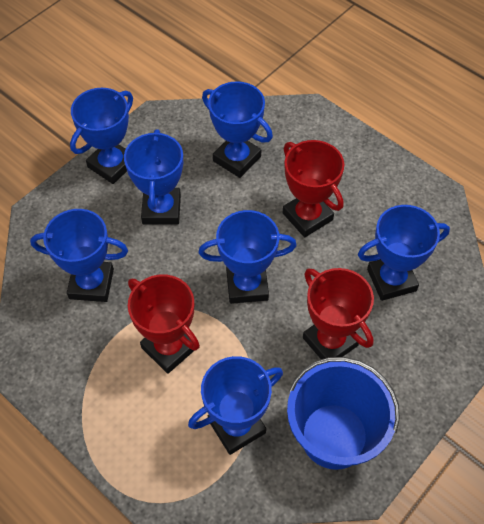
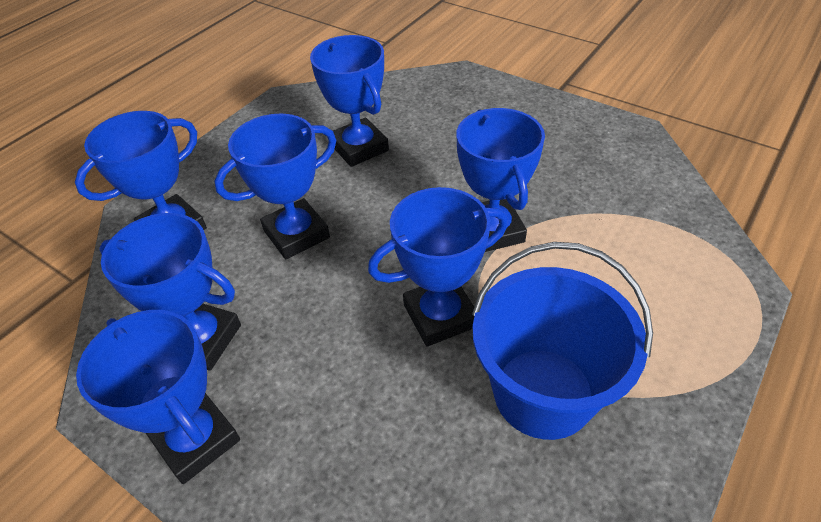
red trophy: [128,274,200,374] [283,140,344,237] [303,268,374,359] = 3 -> none = 0

